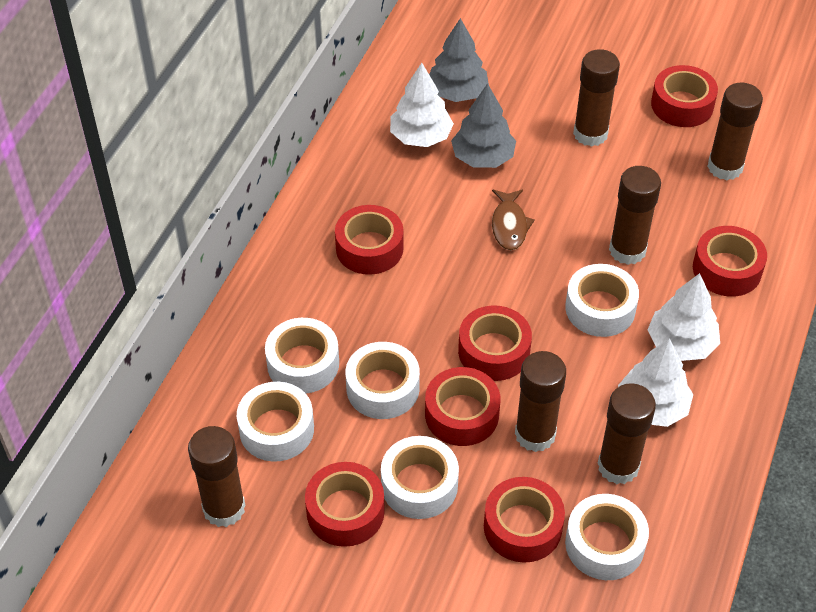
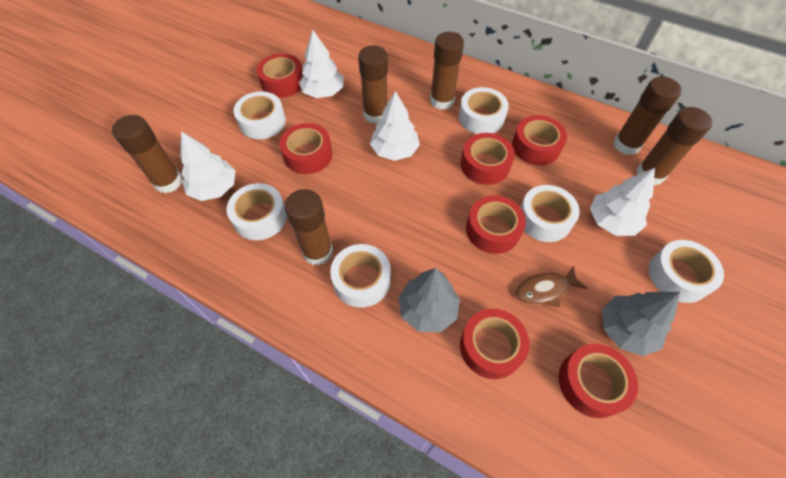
white tree: [390,63,454,147] [618,338,693,427] [648,273,720,361] = 3 -> [180,131,236,201] [299,30,344,98] [370,91,420,161] [590,168,655,236] = 4

